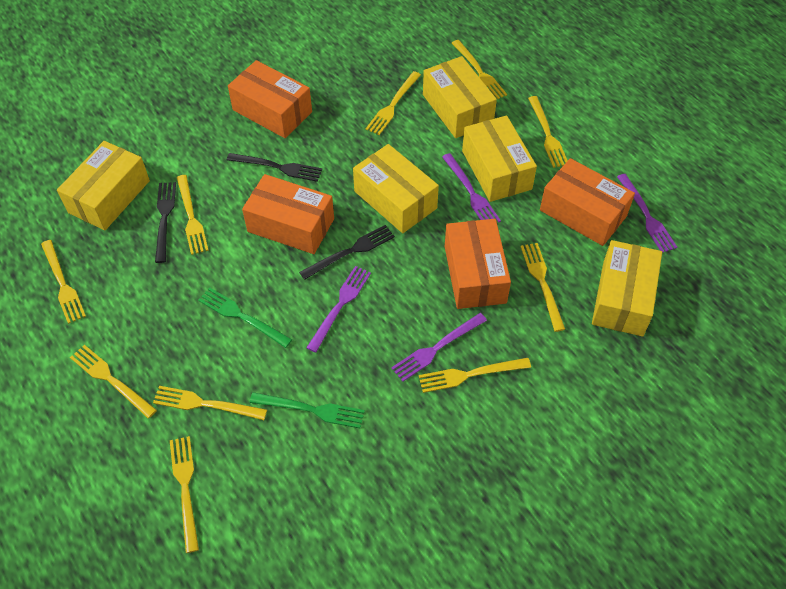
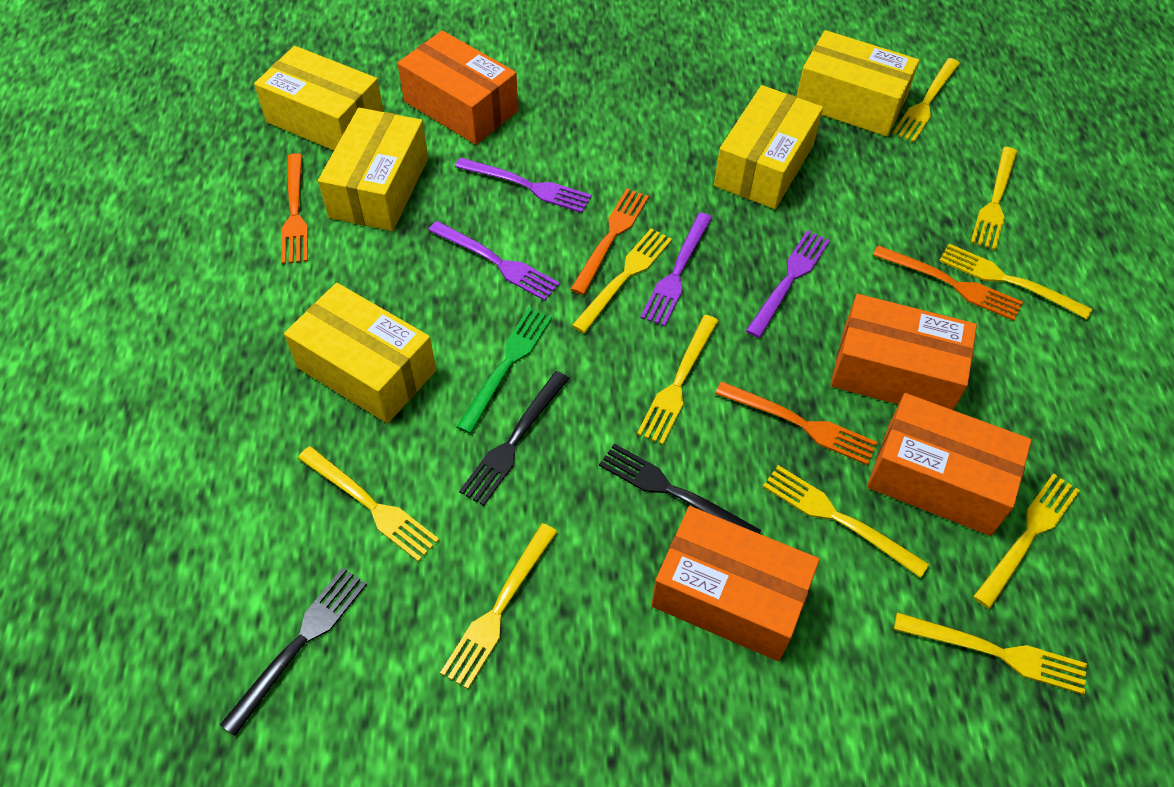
green fork: [198,287,292,348] [250,392,365,428] = 2 -> [456,308,552,434] = 1
orange fork: none = 0 -> [282,153,308,264] [570,188,649,295] [715,381,877,465] [873,245,1023,321] = 4

